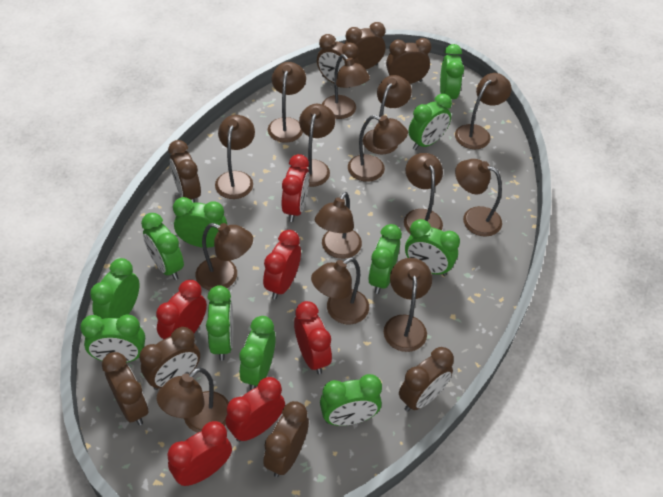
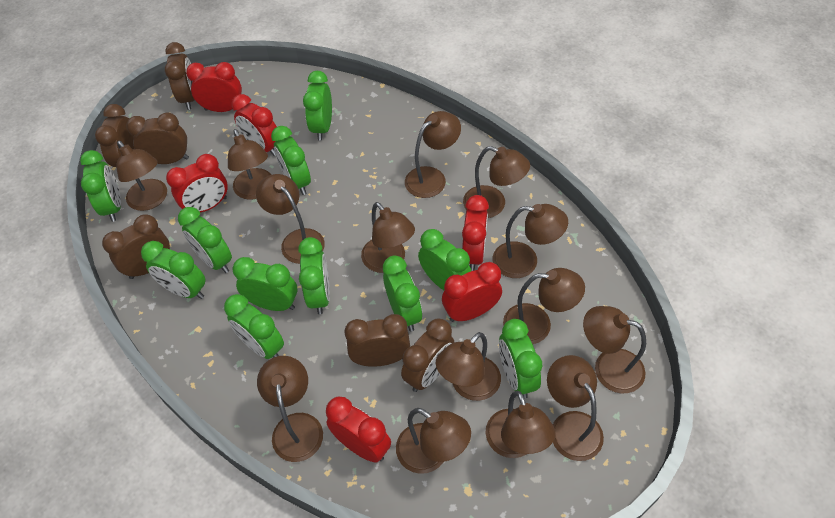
brown clock: [102,352,148,425] [139,327,200,390] [168,140,201,203] [263,401,309,477] [317,34,359,88] [345,22,385,70] [386,38,431,84] [399,347,454,412] = 8 -> [95,104,134,167] [102,214,170,279] [126,112,189,164] [165,42,195,110] [344,314,410,367] [401,319,454,392] = 6

